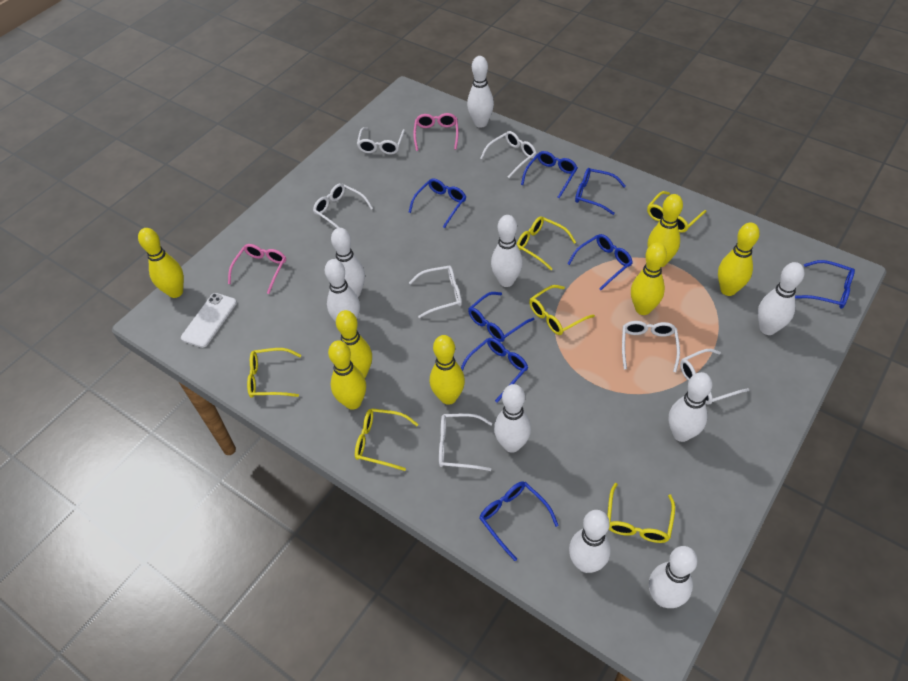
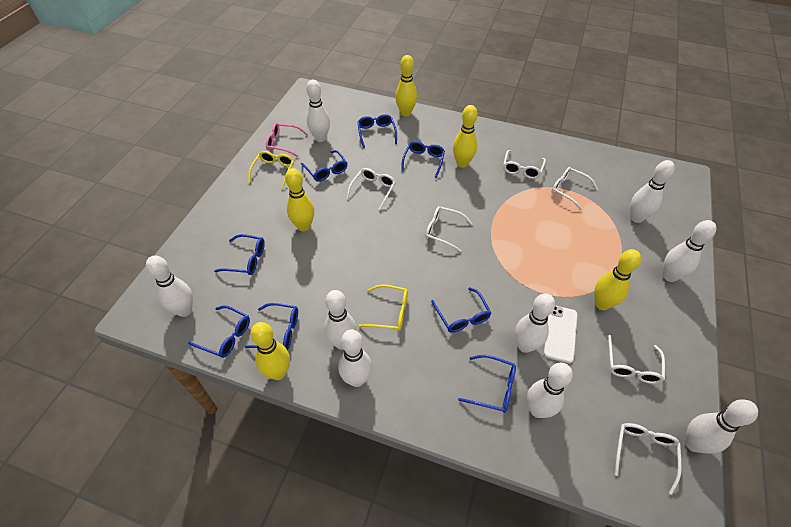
pink glasses: [228,244,286,294] [413,113,459,151] = 2 -> [266,123,308,157] = 1
white glasses: [313,183,373,228] [357,127,405,155] [409,266,462,318] [439,414,492,471] [480,131,536,178] [622,321,680,372] [680,349,749,405] = 7 -> [347,168,396,210] [425,206,472,252] [503,150,546,179] [551,167,598,211] [608,335,665,384] [614,423,682,495] = 6
yellow bowling pin: [138,228,184,298] [328,341,366,410] [336,310,372,378] [430,335,465,405] [631,243,667,315] [648,194,683,267] [718,222,760,296] = 7 -> [250,322,290,380] [285,168,314,231] [395,55,417,117] [453,105,478,168] [594,249,641,310] = 5
yellow glasses: [247,348,301,398] [355,408,418,471] [517,216,576,270] [529,285,595,335] [607,483,675,543] [647,191,706,232] = 6 -> [248,151,294,189] [358,284,408,331] = 2

